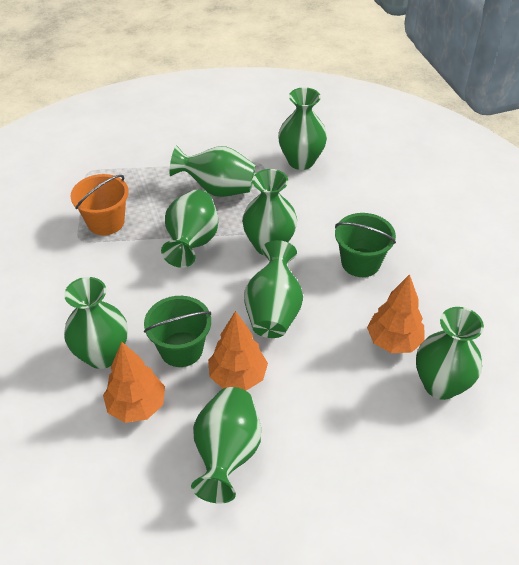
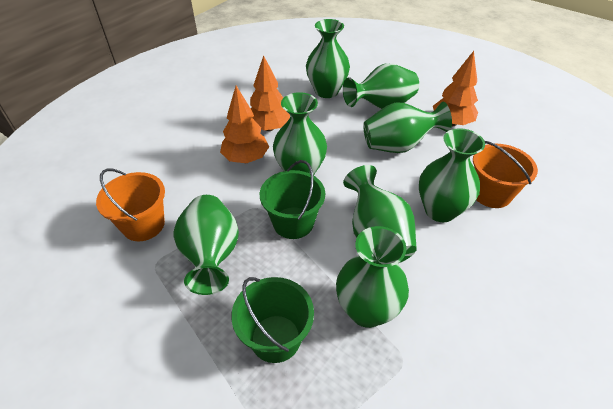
orange bucket: [70,174,129,235] = 1 -> [96,168,165,241] [473,141,538,208] = 2

